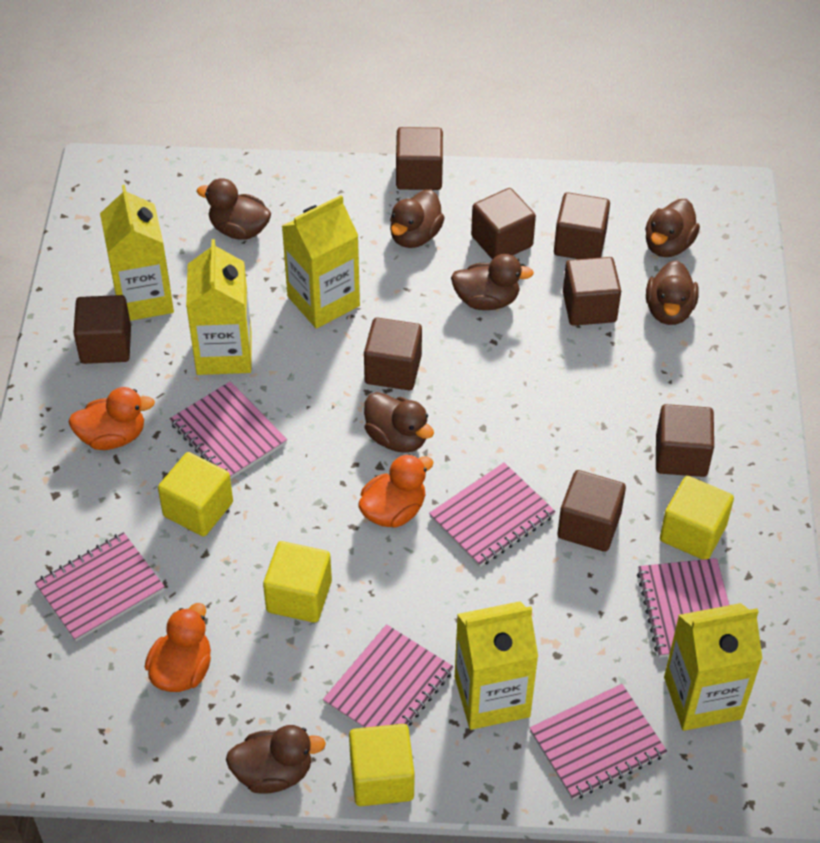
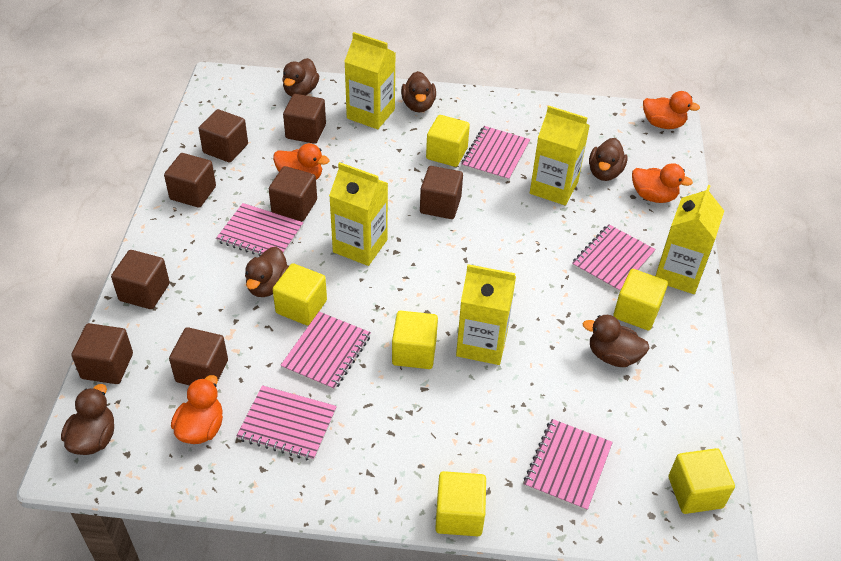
brown duck: [197,178,271,239] [226,725,326,794] [364,392,434,453] [390,189,445,248] [451,254,534,310] [645,199,700,257] [646,260,699,325] = 7 -> [61,384,114,455] [245,247,289,297] [282,58,319,96] [401,71,436,113] [582,315,649,367] [589,138,628,181] = 6
orange duck: [68,387,155,450] [145,603,211,692] [358,454,433,528] = 3 -> [171,375,223,444] [273,143,330,180] [632,163,693,203] [643,91,700,129] = 4
yellow cube: [158,452,233,537] [263,541,332,623] [349,724,415,806] [660,476,734,560] = 4 -> [273,263,327,325] [392,311,438,369] [426,115,470,167] [435,471,486,536] [613,269,668,330] [668,448,735,514] = 6

